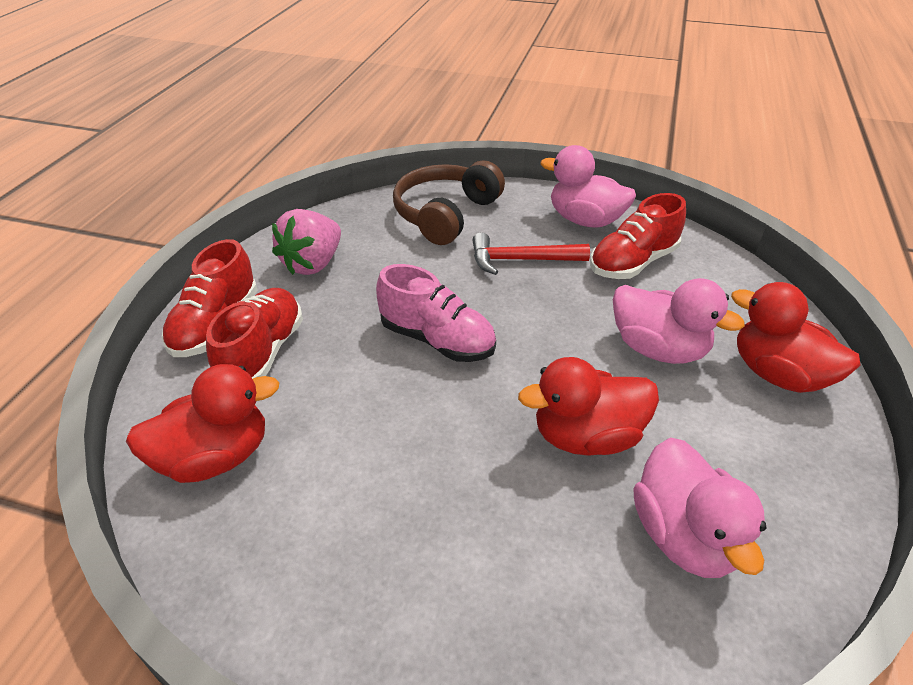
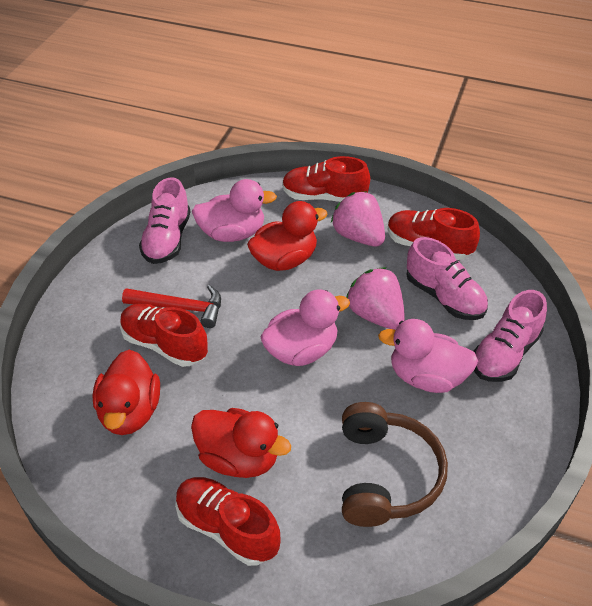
pink shoe: [376,264,496,362] = 1 -> [139,177,190,264] [406,237,488,320] [473,290,547,382] = 3
pink strawberry: [272,209,341,275] = 1 -> [331,191,385,247] [346,267,405,330] = 2
red shoe: [162,239,258,357] [206,288,303,379] [590,193,686,279] = 3 -> [120,303,208,367] [175,477,281,566] [282,156,370,202] [387,208,480,260] = 4

